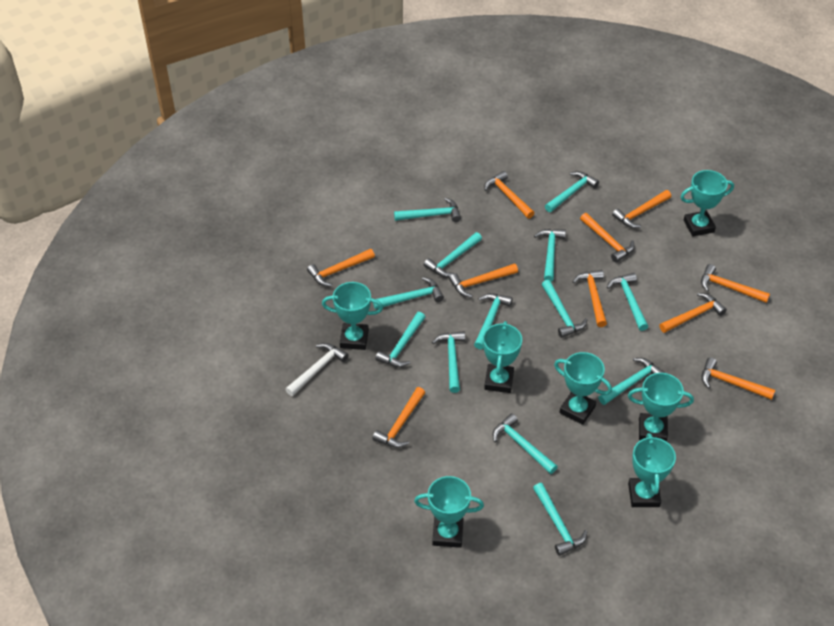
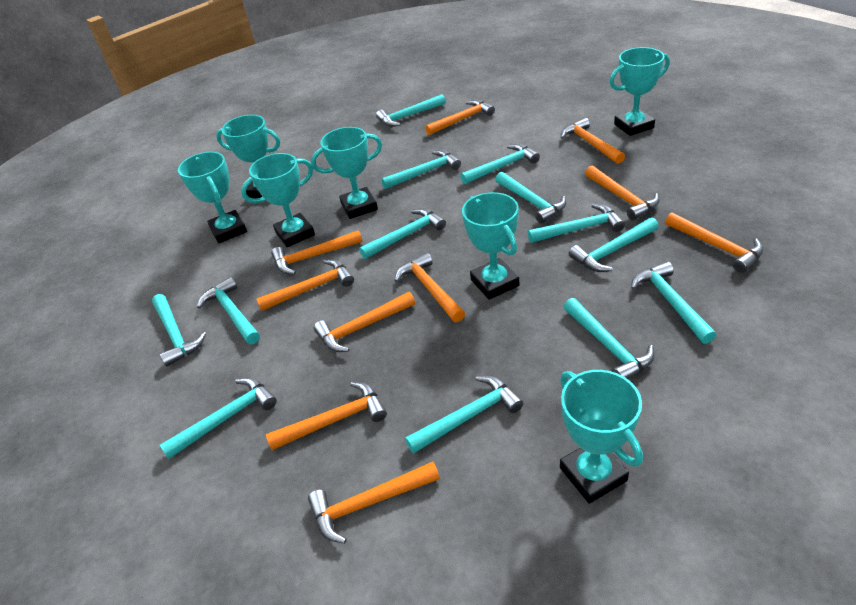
white hammer: [285,343,349,396] = 1 -> none = 0

